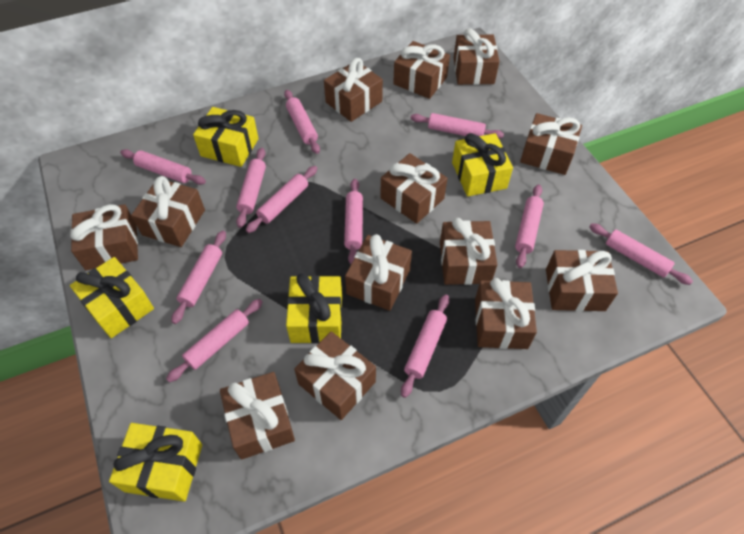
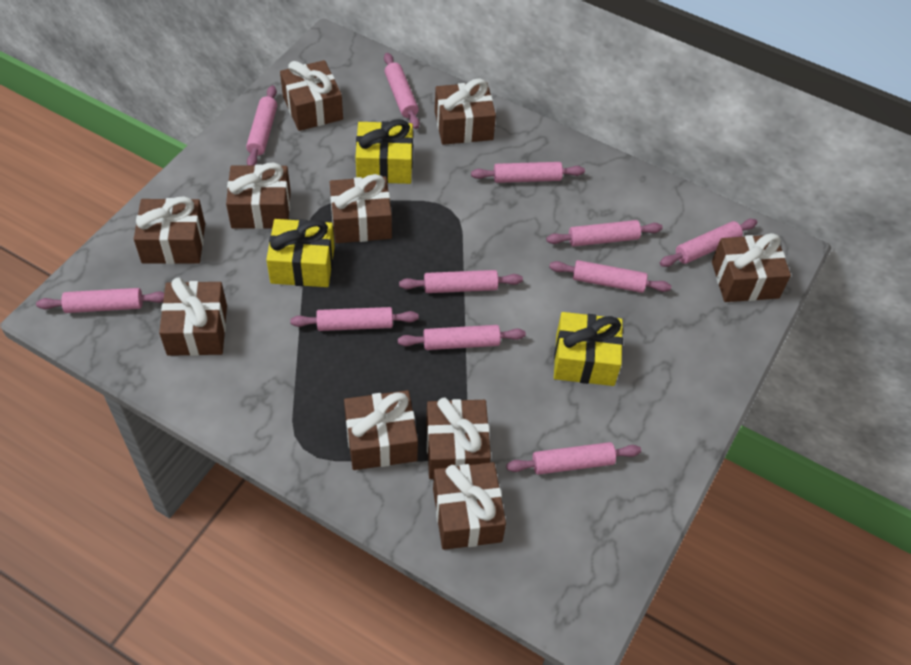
brown gift: [70,204,138,270] [131,176,205,247] [220,372,295,460] [294,331,376,420] [324,58,383,122] [345,234,412,311] [380,153,447,224] [393,41,450,99] [440,218,497,285] [454,28,500,85] [475,278,537,349] [520,113,582,175] [546,250,618,311] = 13 -> [134,196,205,264] [159,278,227,356] [226,162,291,229] [280,60,343,131] [330,174,392,243] [344,390,418,470] [426,398,491,479] [433,462,506,550] [435,79,496,145] [712,233,791,302] = 10
yellow gift: [70,257,154,338] [109,423,202,502] [193,107,259,167] [286,273,342,344] [452,133,513,197] = 5 -> [266,219,335,287] [355,119,413,184] [554,312,623,386] = 3

